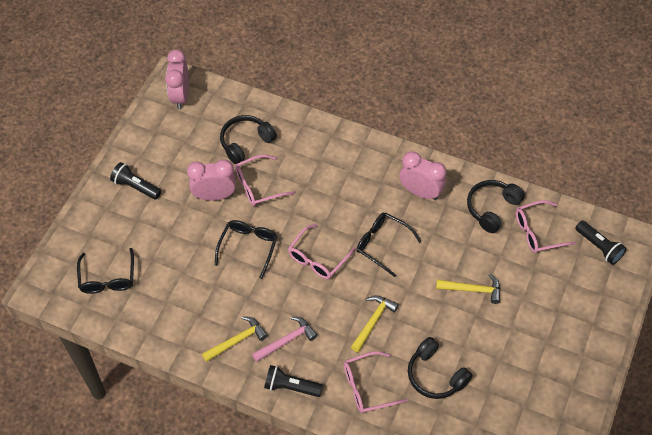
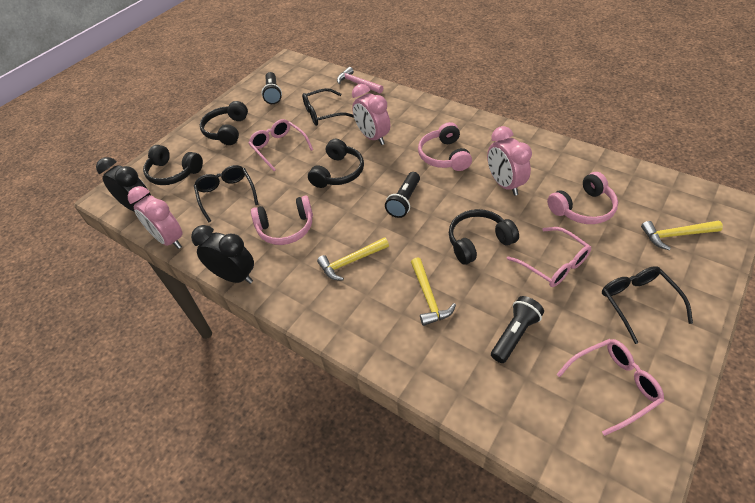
black clock: none = 0 -> [96,157,151,212] [191,225,254,284] = 2
black headphones: [220,115,277,164] [408,337,473,399] [467,180,525,233] = 3 -> [143,145,203,185] [200,101,248,145] [308,139,364,188] [449,209,519,265] = 4
pink glasses: [235,154,295,206] [288,224,356,279] [344,351,408,413] [516,200,576,253] = 4 -> [249,119,313,171] [507,227,591,287] [557,339,664,436] = 3
pink headphones: none = 0 -> [251,196,313,245] [418,122,472,171] [547,172,618,224] = 3

